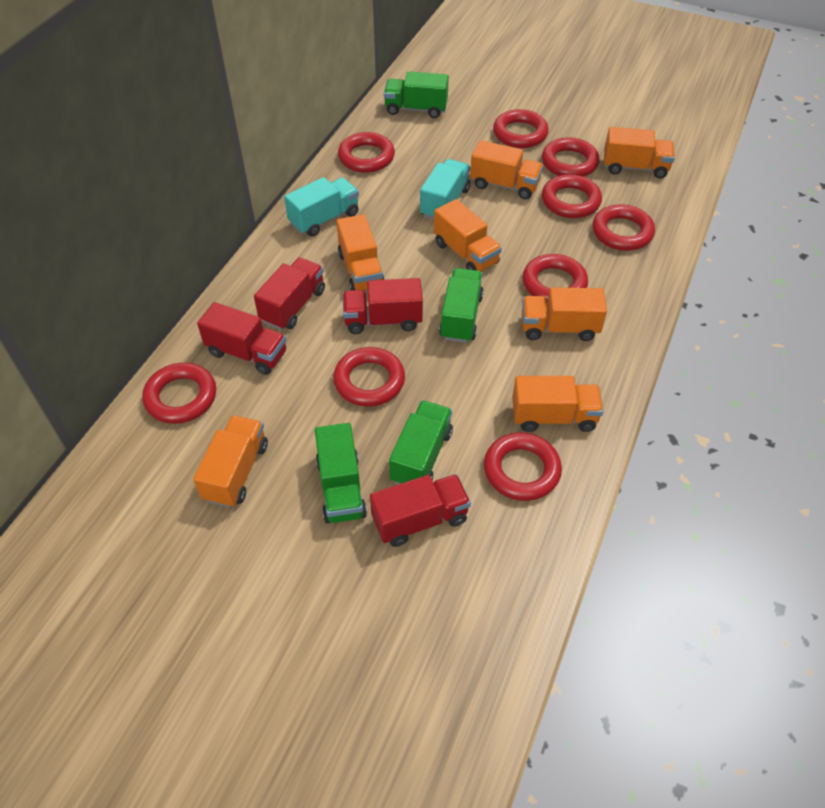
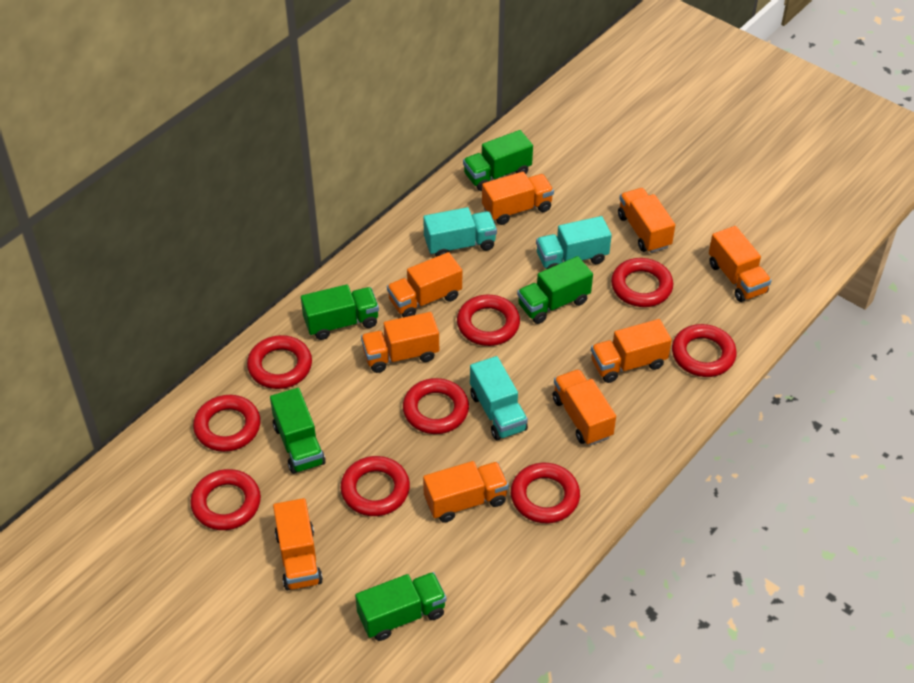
green truck: [315,423,367,524] [384,71,449,118] [389,400,453,484] [439,268,484,343] = 4 -> [270,388,326,474] [301,284,379,340] [355,572,446,641] [463,130,533,191] [517,256,593,324] = 5
orange truck: [193,415,268,508] [336,214,385,291] [434,199,502,272] [470,140,543,199] [512,376,604,432] [522,287,607,341] [604,127,675,179] = 7 -> [273,498,323,590] [361,312,439,373] [387,252,462,317] [423,461,509,523] [482,172,554,225] [552,369,616,445] [591,319,672,383] [618,188,675,253] [709,226,772,302] = 9
red truck: [197,302,286,375] [254,258,325,330] [342,278,423,334] [370,474,471,547] = 4 -> none = 0
turquoise truck: [284,177,359,237] [420,159,470,220] = 2 -> [423,207,497,257] [470,356,528,440] [536,216,612,269] = 3

